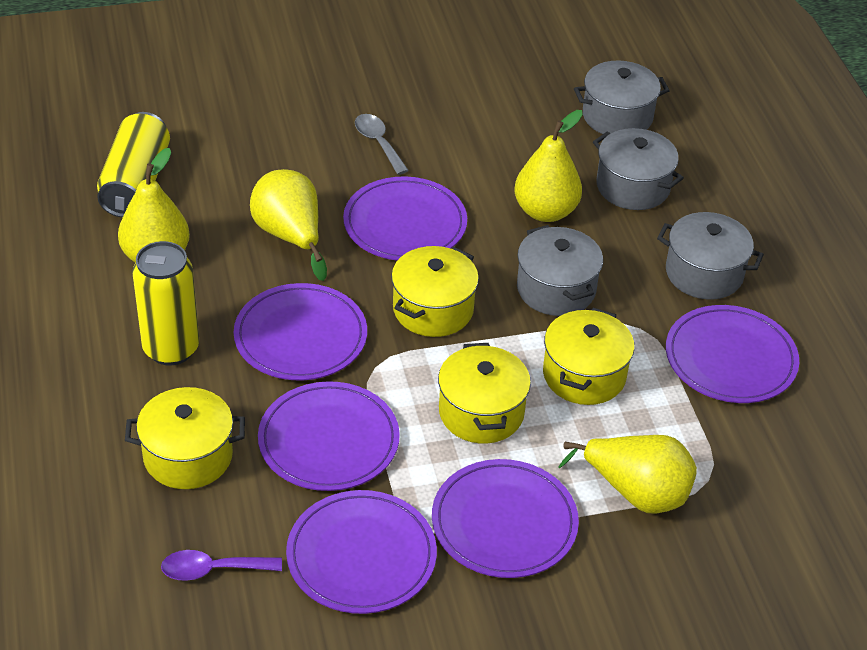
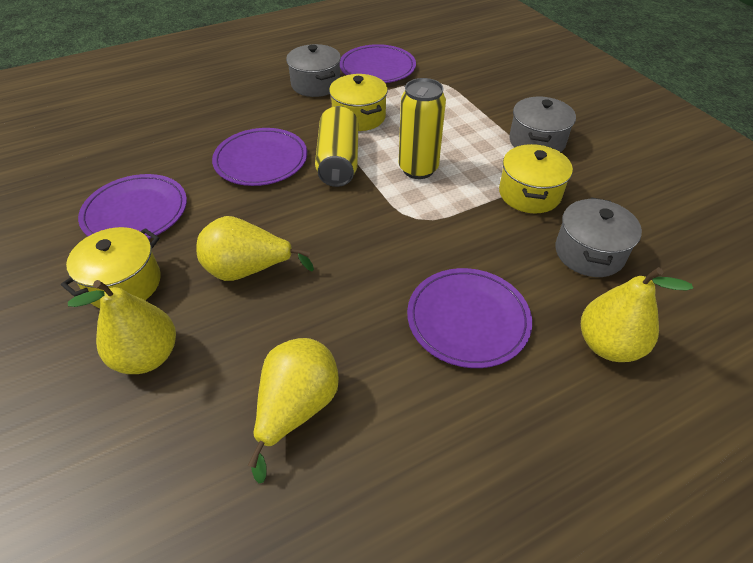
grey pot: [517,225,603,316] [574,60,670,134] [593,128,684,210] [657,212,764,300] = 4 -> [286,44,341,97] [509,97,576,152] [555,197,642,277] = 3
grey spoon: [355,114,409,175] = 1 -> none = 0
purple plate: [234,283,367,380] [258,381,400,491] [286,490,437,614] [343,176,467,261] [432,459,579,578] [666,305,799,403] = 6 -> [78,174,187,239] [212,128,307,186] [340,44,416,83] [407,268,532,368] = 4
purple spoon: [161,550,282,581] = 1 -> none = 0
yellow pot: [125,387,245,489] [391,246,479,337] [438,343,531,444] [543,308,635,405] = 4 -> [61,227,161,308] [329,74,388,131] [499,144,573,213] = 3

